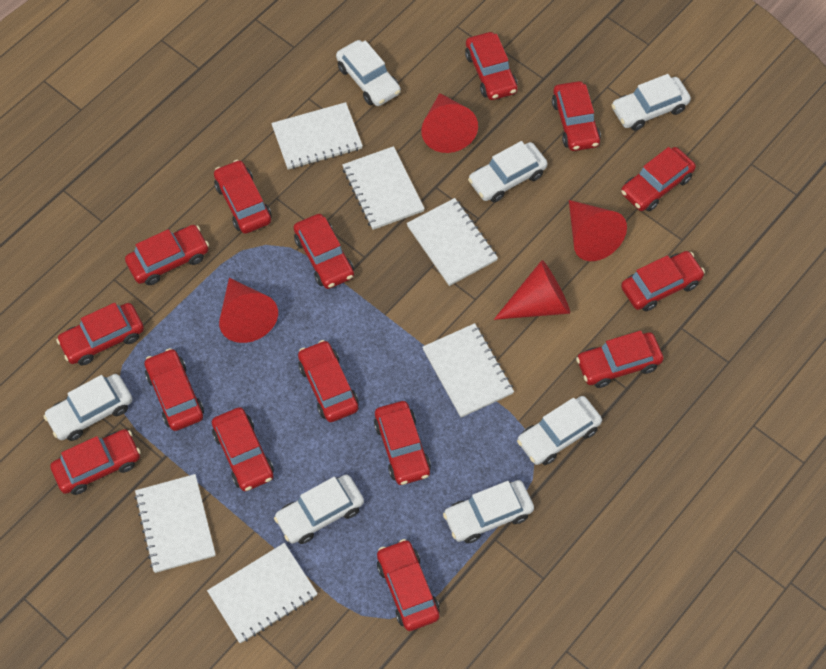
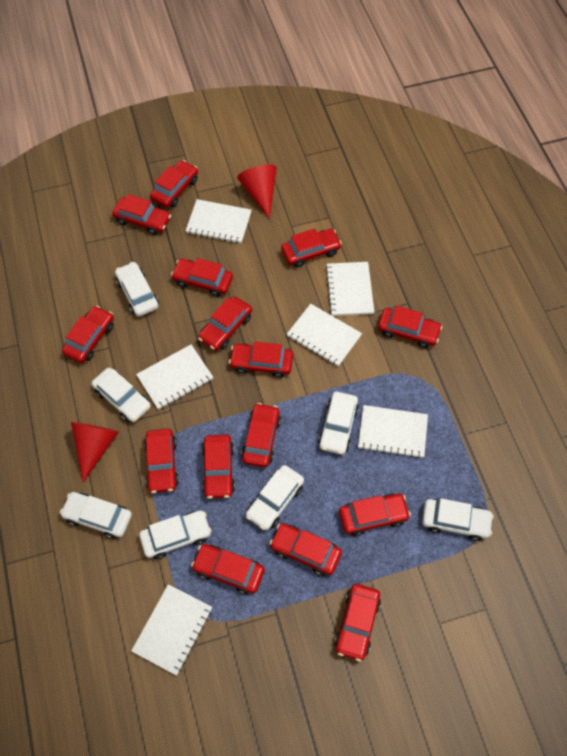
red cone: [219,278,278,343] [421,93,478,153] [494,260,570,320] [569,200,627,261] = 4 -> [71,422,119,482] [237,165,277,219] = 2

